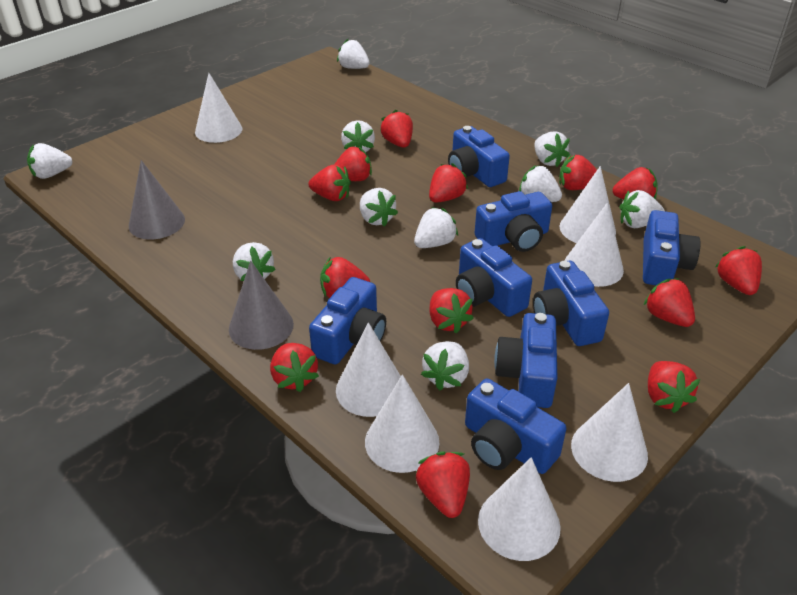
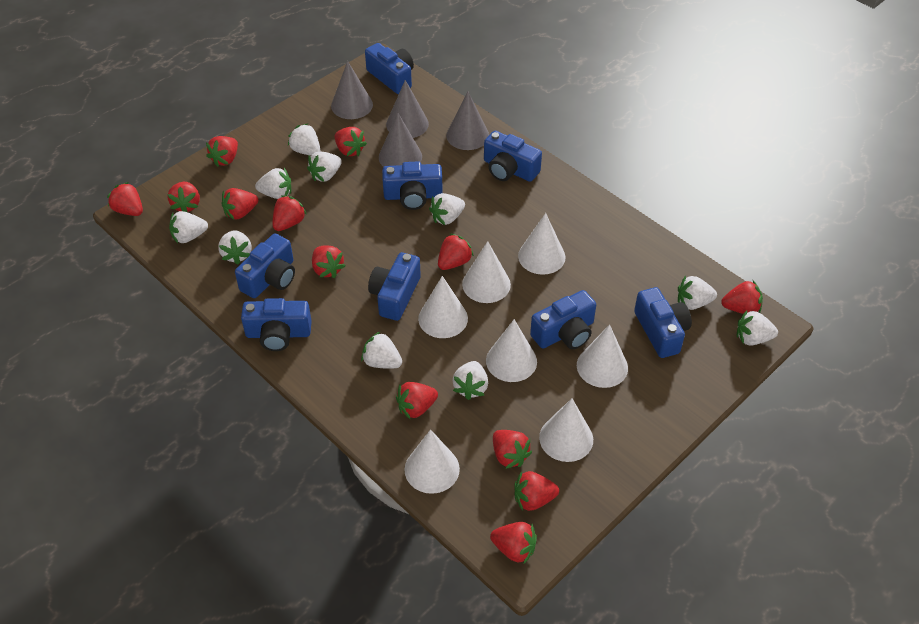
grey cone: [129,160,185,239] [229,261,294,350] = 2 -> [331,61,373,119] [379,113,422,167] [386,80,429,138] [446,92,489,150] = 4

